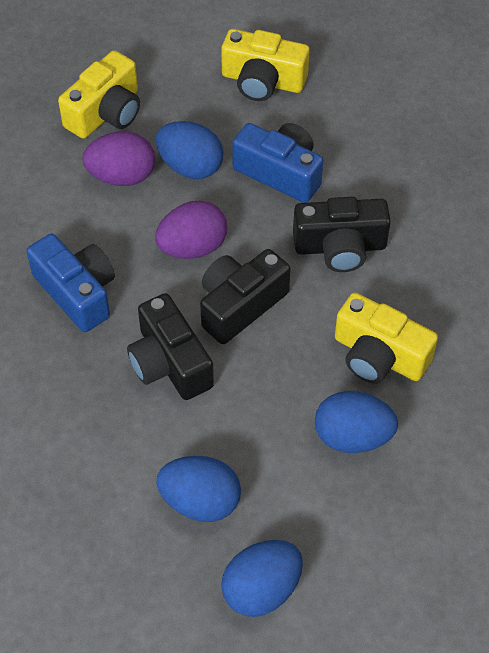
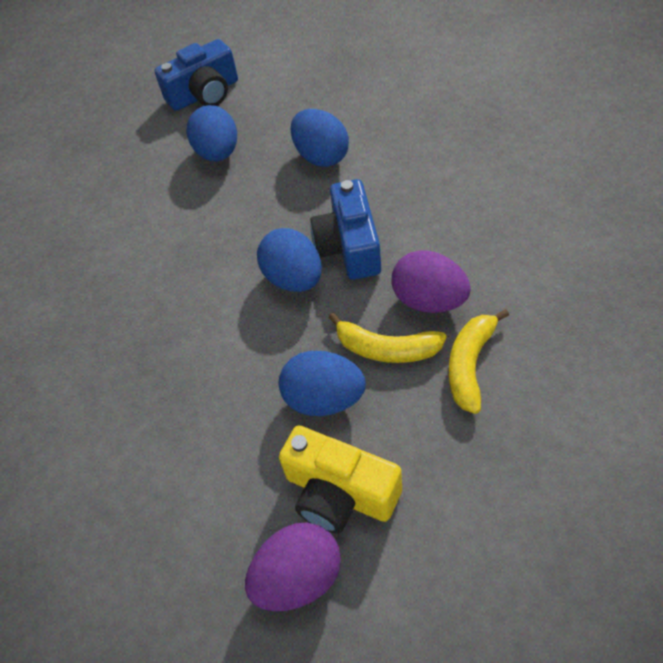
black camera: [127,293,214,400] [200,249,291,344] [293,197,391,272] = 3 -> none = 0
yellow banana: none = 0 -> [328,313,447,363] [449,309,509,414] = 2
yellow camera: [58,50,140,139] [221,29,310,101] [335,293,438,384] = 3 -> [279,425,402,533] = 1

